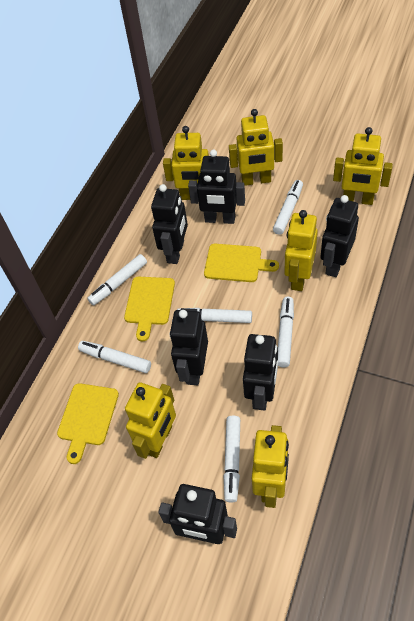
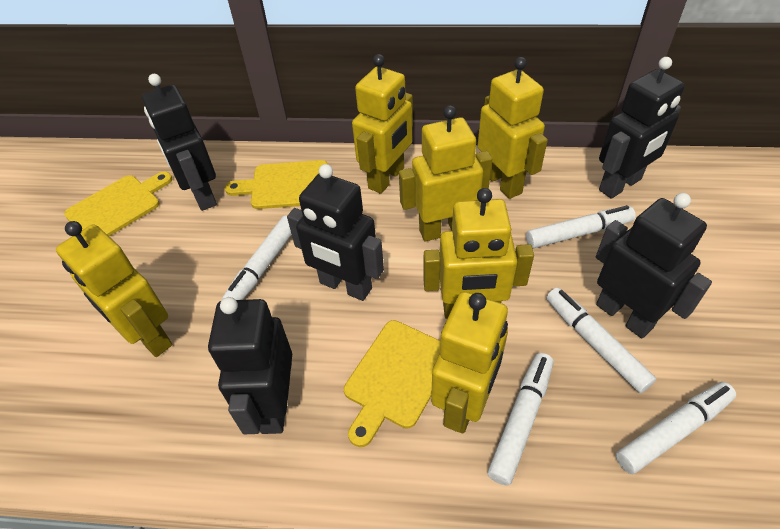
black robot: [151,184,188,264] [159,484,237,544] [170,310,208,385] [188,150,245,224] [243,334,278,411] [320,195,359,277] = 6 -> [142,74,217,211] [208,297,292,434] [287,164,384,301] [596,193,712,338] [599,57,685,199] = 5
white marker: [78,341,151,373] [87,254,147,306] [177,308,252,323] [224,416,240,503] [273,180,303,235] [278,297,294,367] = 6 -> [222,215,292,300] [487,353,553,486] [526,205,636,249] [546,287,656,393] [616,382,736,474] = 5

